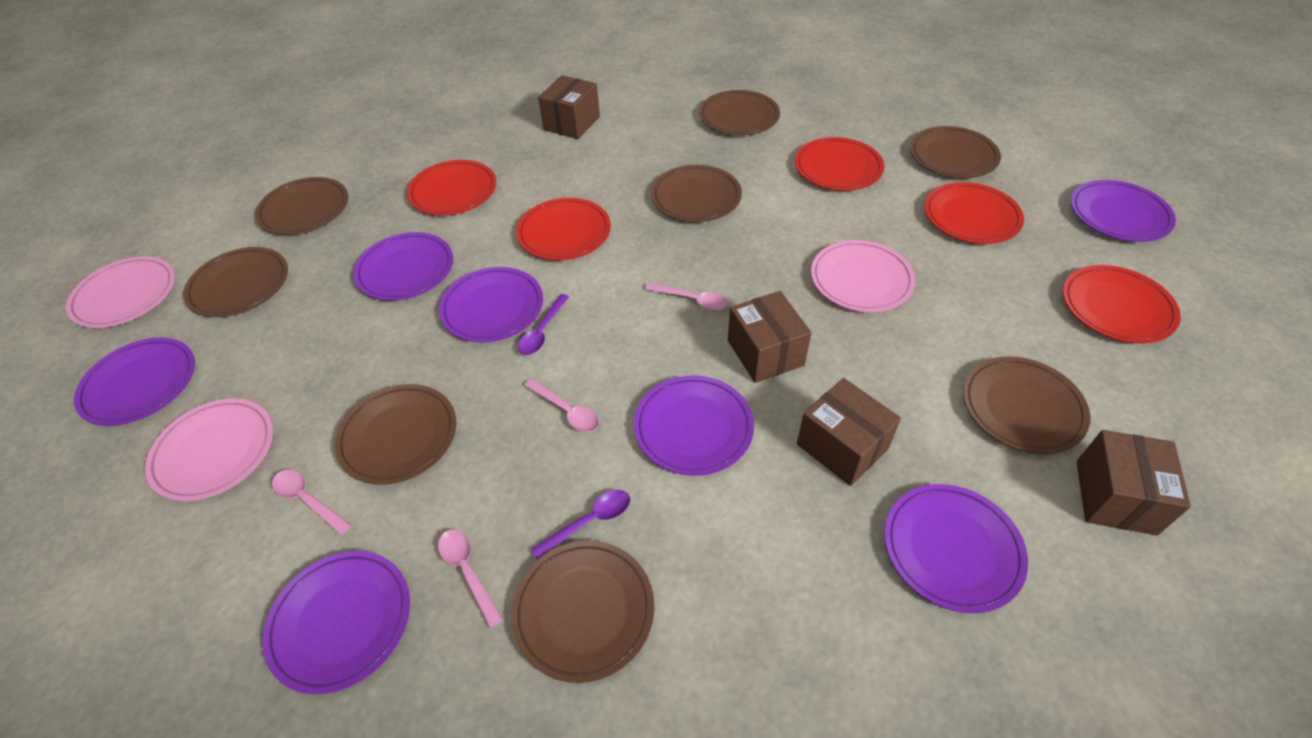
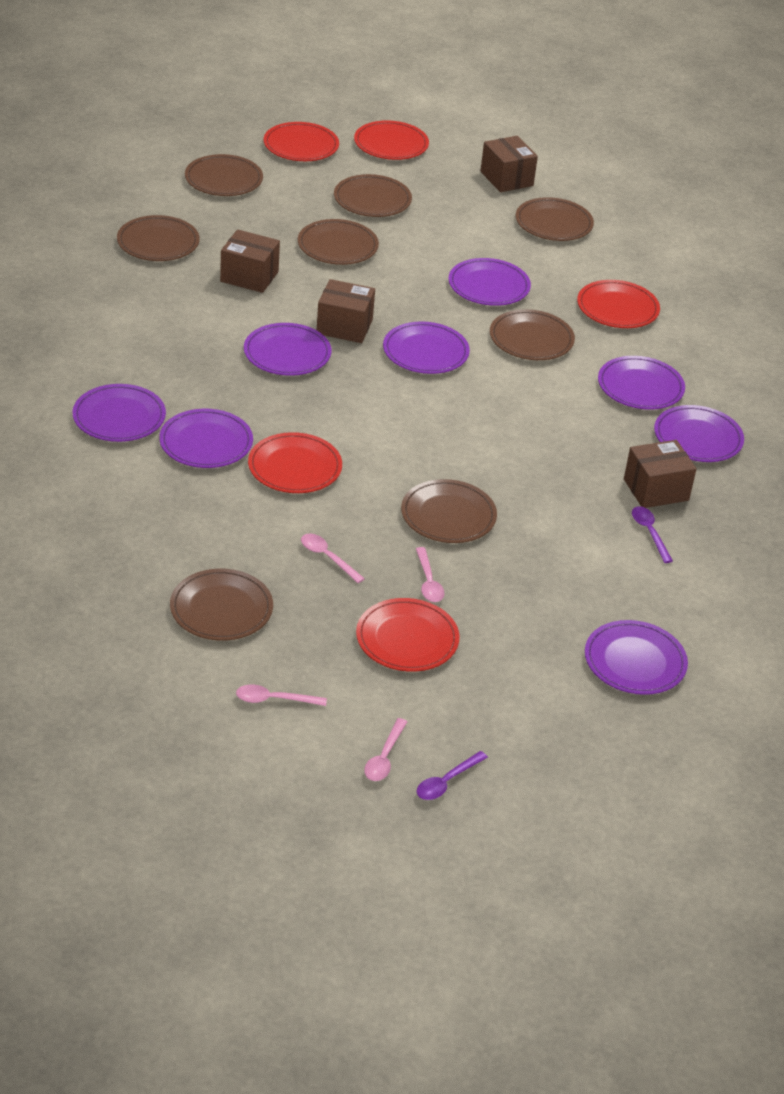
pink plate: [66,256,175,328] [145,398,273,501] [811,240,915,312] = 3 -> none = 0
purple plate: [74,338,195,426] [263,551,410,694] [353,232,453,301] [439,267,543,342] [634,375,754,476] [885,484,1028,613] [1071,180,1176,242] = 7 -> [73,384,166,442] [159,409,253,468] [244,323,331,376] [383,321,470,374] [448,258,531,306] [585,620,688,695] [598,356,685,410] [654,405,744,462] = 8

